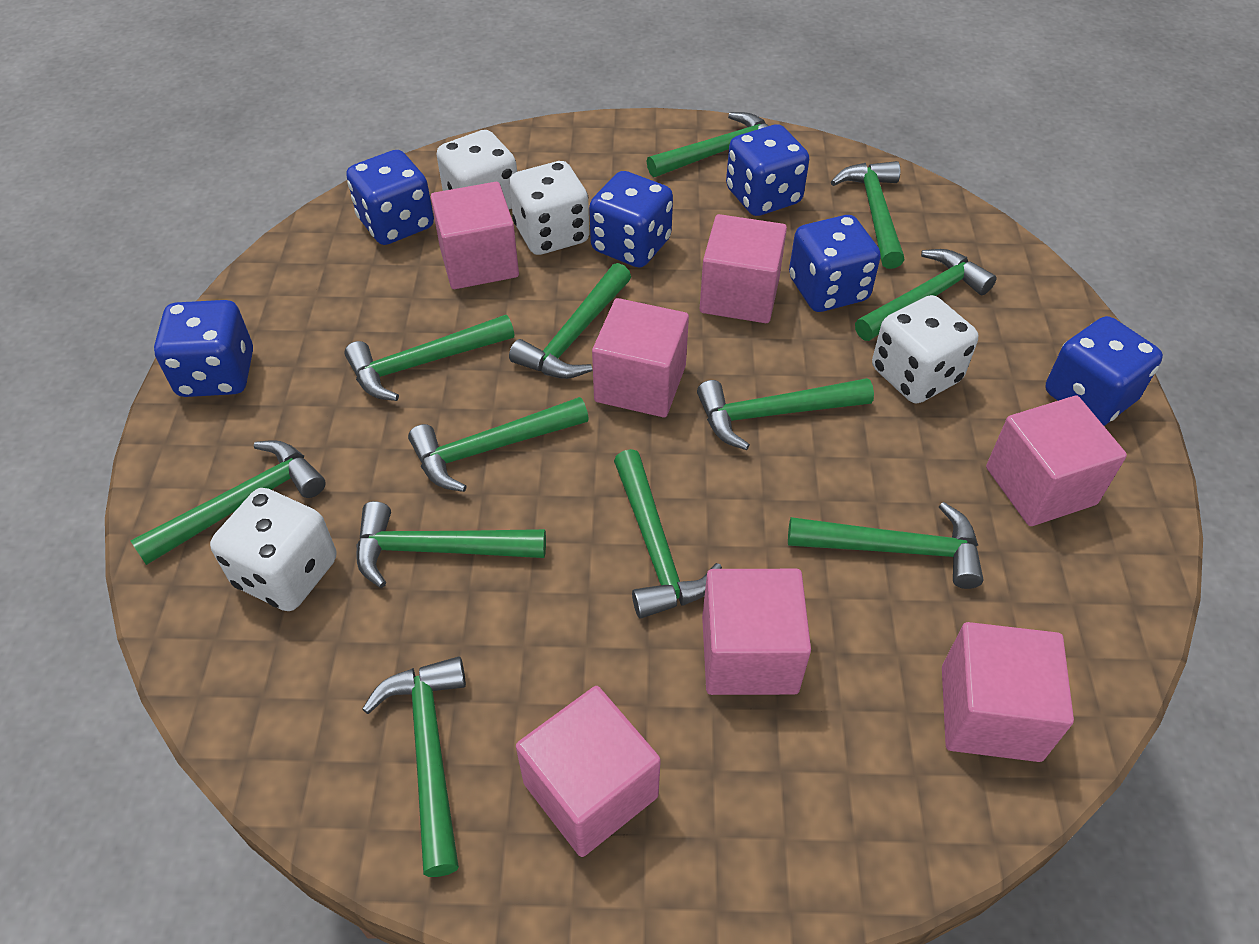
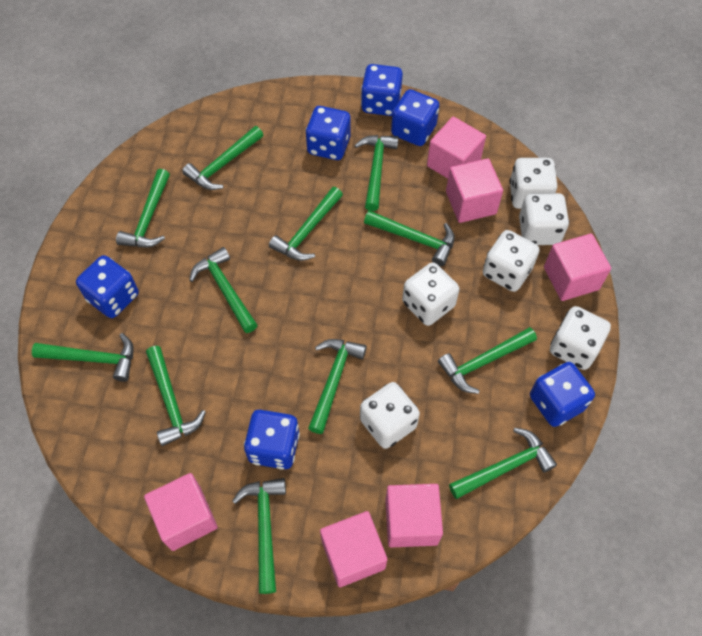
pink cube: [431,182,519,289] [516,686,661,857] [592,298,689,417] [700,214,787,323] [702,569,811,695] [942,622,1074,762] [986,396,1127,526] = 7 -> [144,473,218,551] [320,511,387,587] [385,484,443,547] [427,117,486,179] [446,158,503,223] [544,233,611,301] = 6
white dice: [210,488,336,611] [436,130,517,209] [509,161,590,255] [872,295,978,403] = 4 -> [360,382,420,449] [402,262,460,326] [483,230,540,292] [509,158,557,209] [519,193,569,245] [550,306,611,370] = 6

